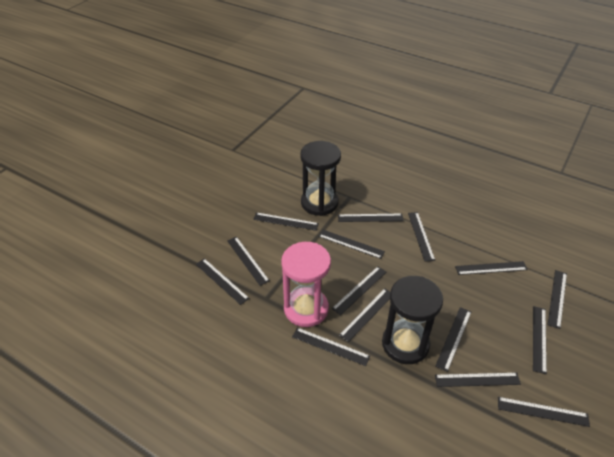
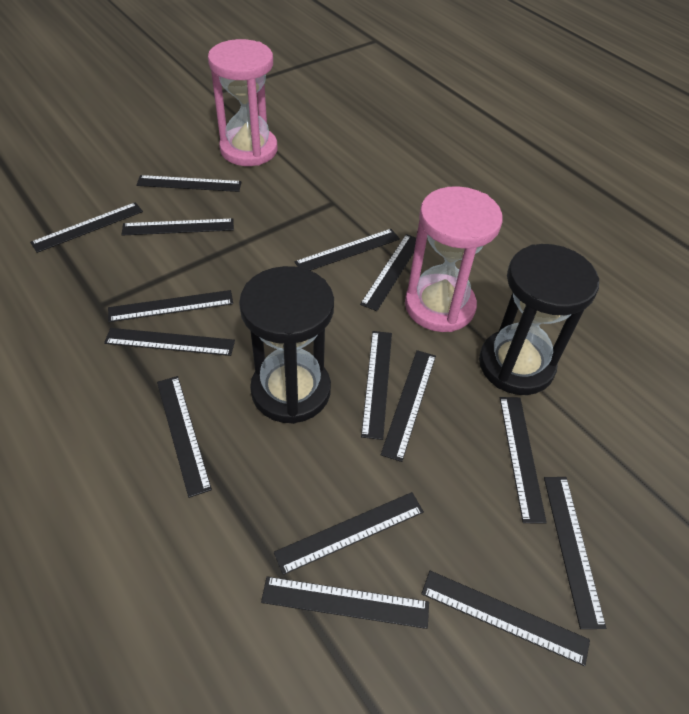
pink hourglass: [281,242,331,327] = 1 -> [208,39,277,166] [405,186,502,332] = 2

